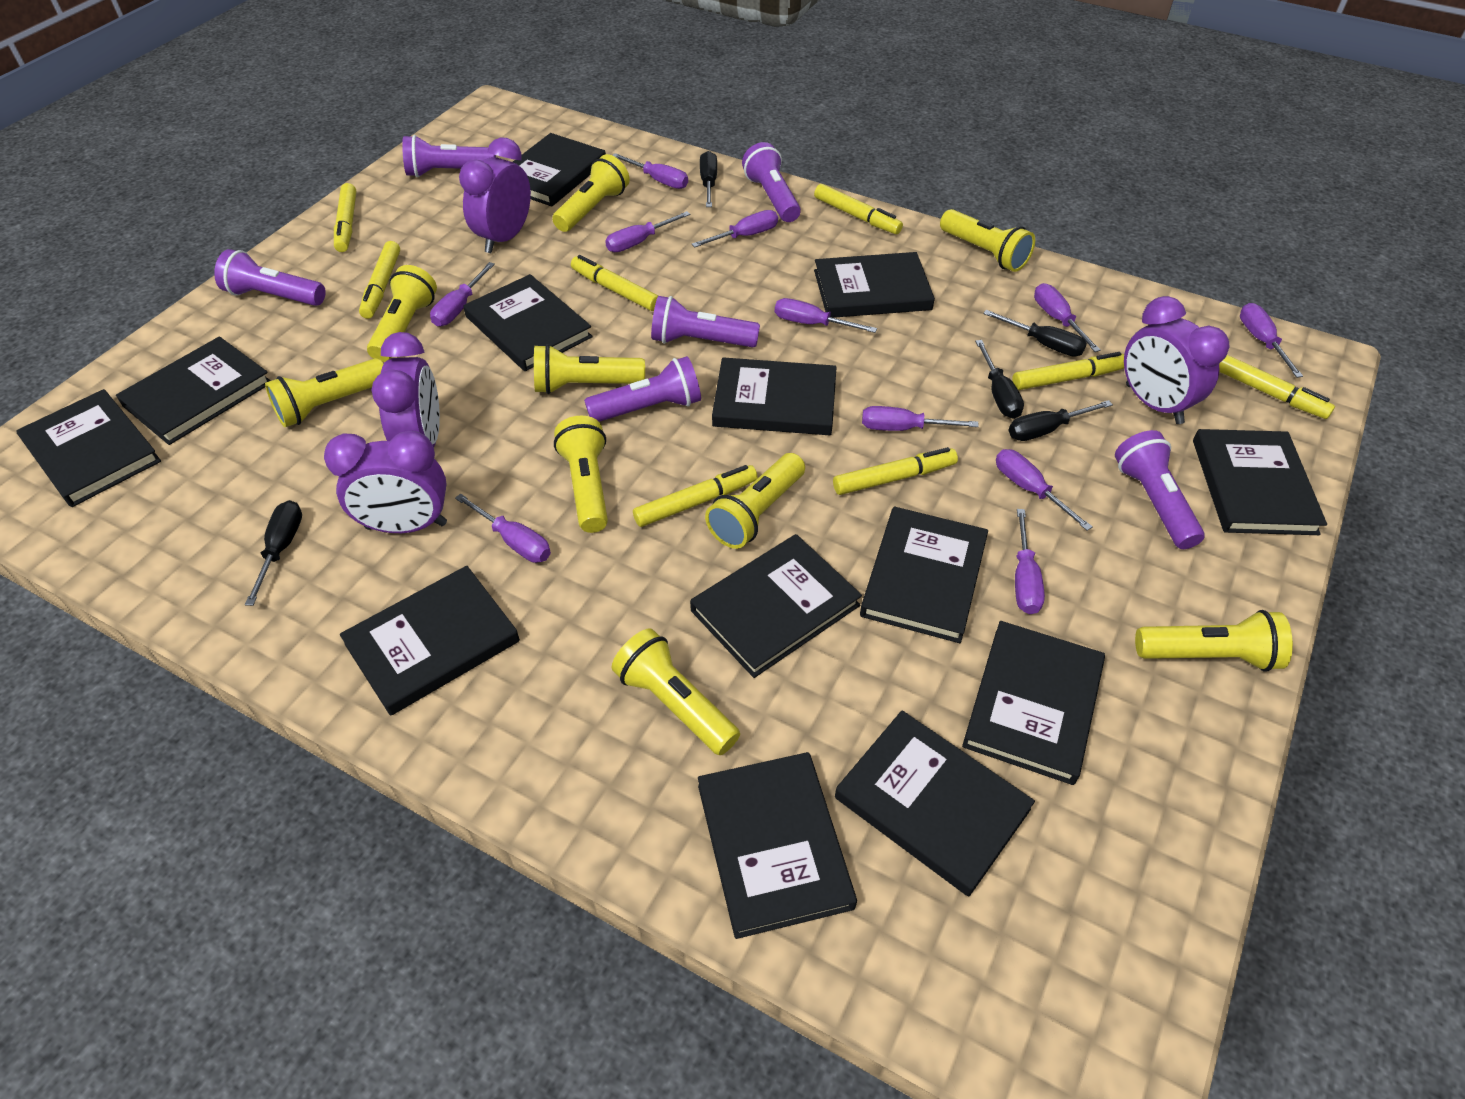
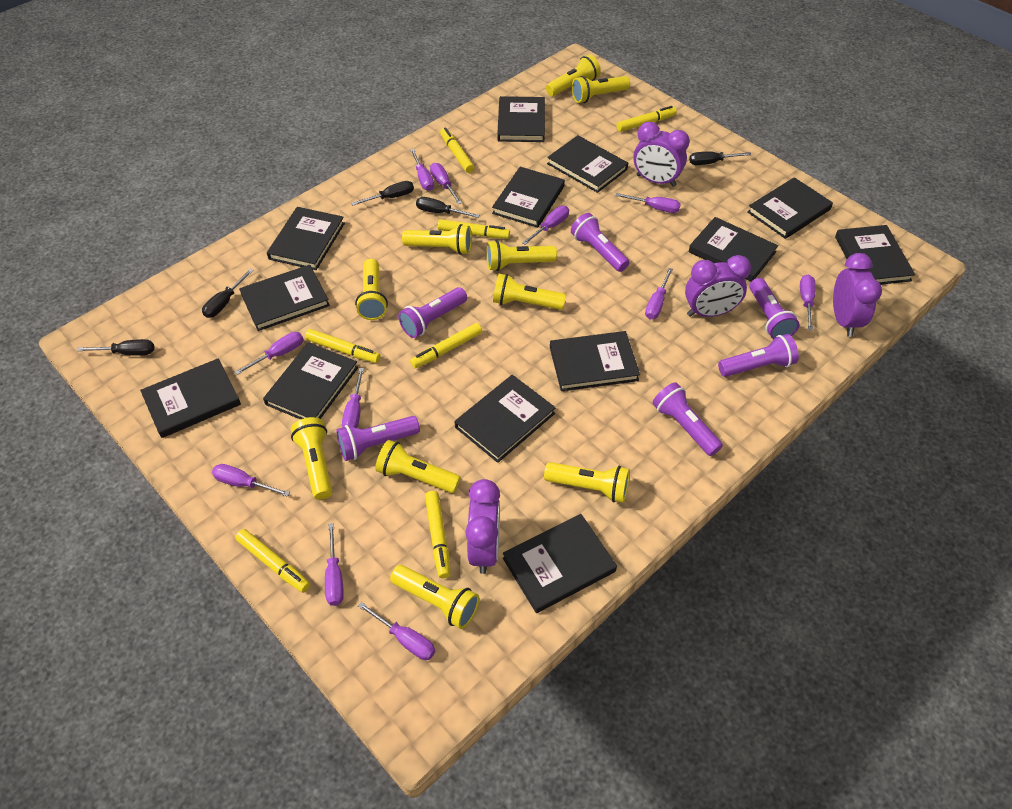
yellow flashlight: [265,358,383,427] [367,265,437,362] [534,344,645,394] [552,154,630,232] [554,415,608,533] [612,628,740,755] [705,453,805,549] [940,209,1035,272] [1135,610,1293,672] = 9 -> [291,417,332,500] [355,259,388,320] [375,440,461,493] [390,565,479,629] [402,224,472,255] [487,240,557,271] [493,274,566,310] [544,462,630,503] [546,54,601,96] [572,76,630,103] = 10
yellow marker: [334,183,356,252] [359,241,400,319] [571,255,658,311] [633,465,758,527] [814,184,903,234] [833,447,958,495] [1012,352,1124,390] [1219,355,1335,419] = 8 -> [235,529,310,593] [305,329,381,363] [410,323,482,368] [425,491,451,578] [438,219,510,239] [440,127,474,173] [617,106,677,132] = 7

